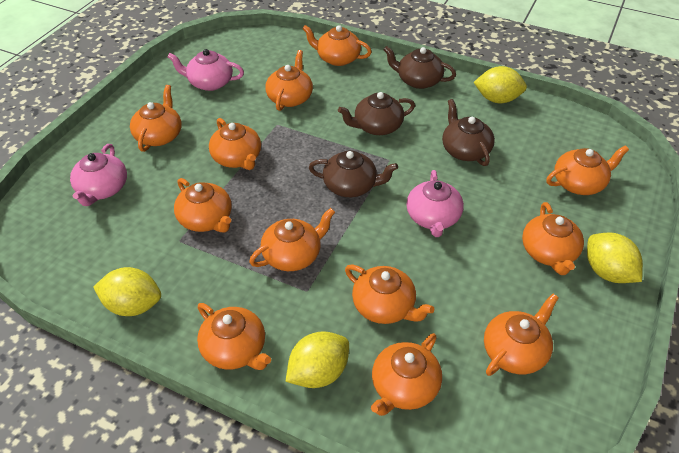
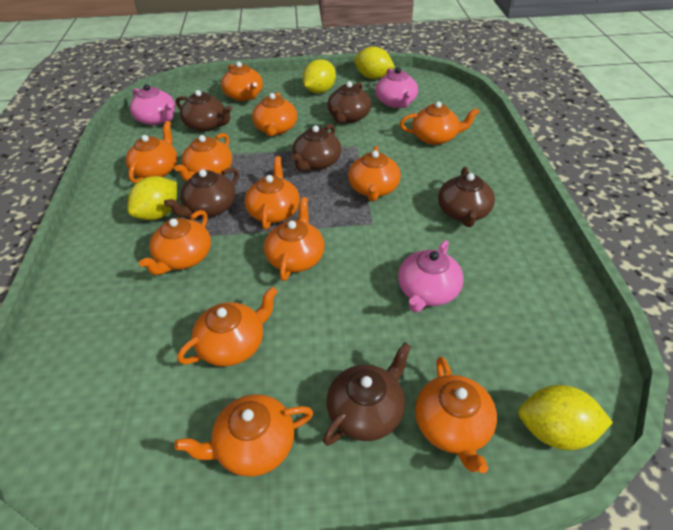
brown teapot: [309,150,398,197] [338,92,415,135] [383,46,456,89] [442,99,495,166] = 4 -> [164,168,239,218] [176,90,232,132] [292,124,341,171] [323,342,411,446] [327,81,371,123] [438,167,495,227] = 6

